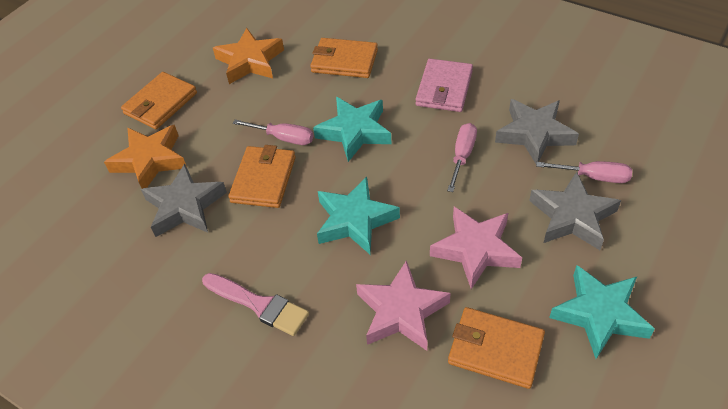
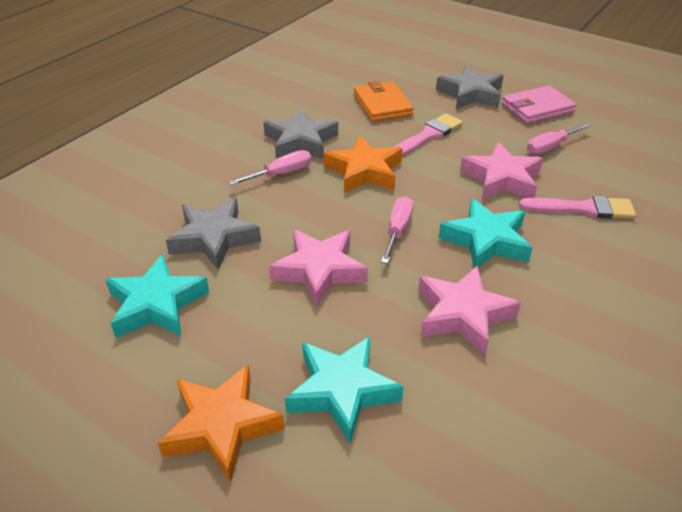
orange wallet: [121,72,197,129] [228,145,296,208] [310,38,378,78] [448,307,545,389] = 4 -> [354,81,414,122] = 1
pink brush: [202,273,309,336] = 1 -> [394,113,463,156] [519,196,636,219] = 2
pink star: [356,260,451,351] [430,207,522,289] = 2 -> [269,229,368,307] [418,266,521,355] [460,142,543,199] = 3

